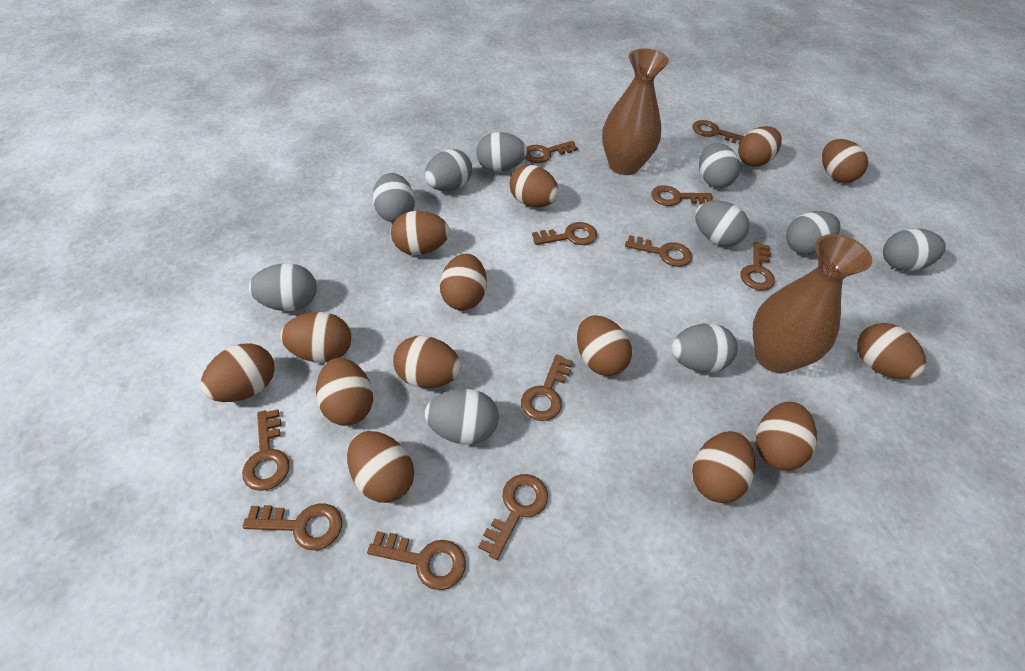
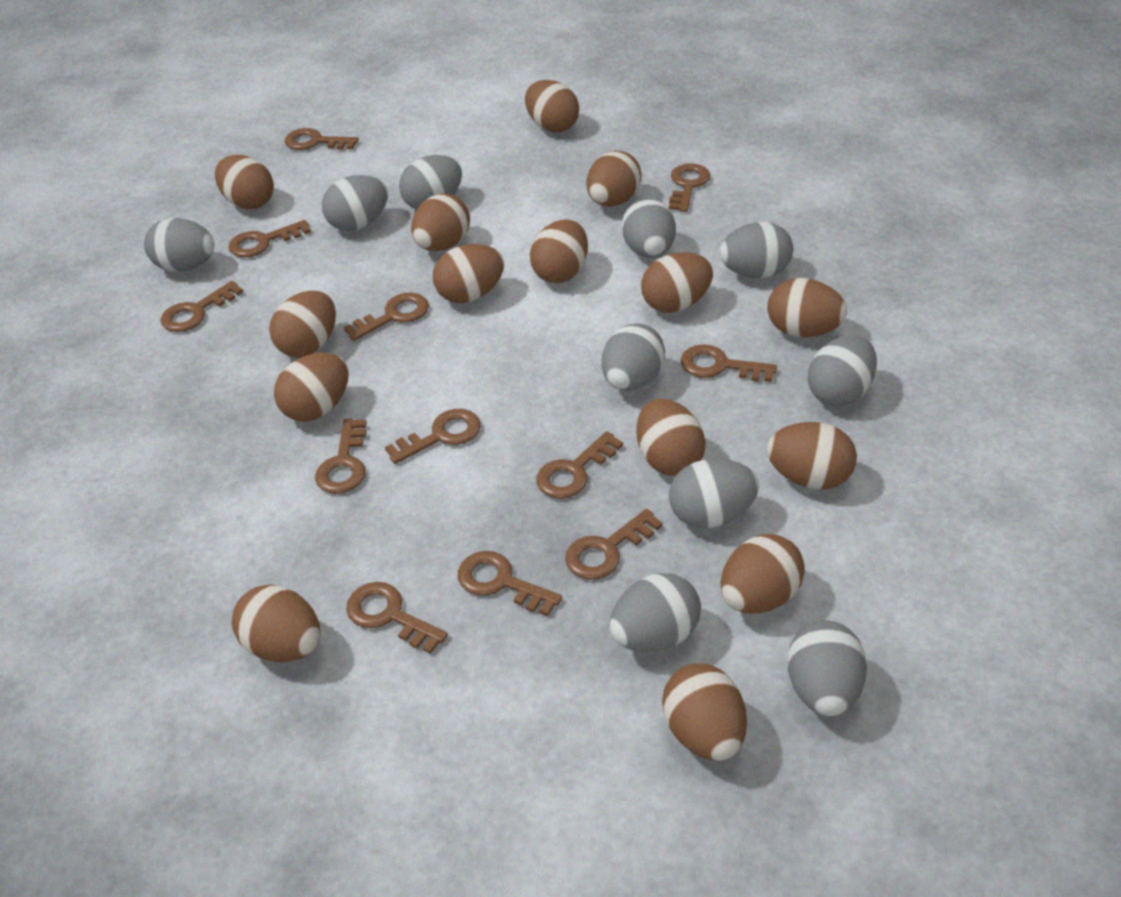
brown egg: [201,343,275,402] [280,312,351,363] [316,358,373,426] [347,431,414,503] [391,211,450,255] [393,335,461,388] [440,254,487,311] [510,165,559,207] [577,315,632,376] [692,431,755,503] [738,126,782,167] [756,401,817,471] [822,139,868,183] [857,323,926,379] = 14 -> [215,155,274,209] [232,585,321,662] [269,291,336,357] [274,352,349,422] [411,193,470,251] [433,244,504,303] [525,80,579,132] [530,219,588,283] [587,151,641,207] [636,399,706,476] [641,252,713,313] [662,664,747,761] [720,534,805,613] [767,278,847,337] [767,422,857,489] = 15
brown key: [242,409,290,491] [242,503,342,550] [367,531,466,590] [478,474,548,560] [521,354,573,421] [525,141,578,163] [532,222,597,245] [625,235,692,267] [651,185,713,206] [692,120,744,144] [741,242,775,290] = 11 -> [161,281,243,332] [228,220,311,258] [285,128,359,150] [315,419,367,494] [344,293,429,341] [346,582,448,654] [385,409,481,464] [458,551,562,616] [536,431,623,499] [565,509,663,580] [669,163,710,212] [681,344,777,382] = 12
brown vase: [602,48,669,175] [753,234,872,374] = 2 -> none = 0

